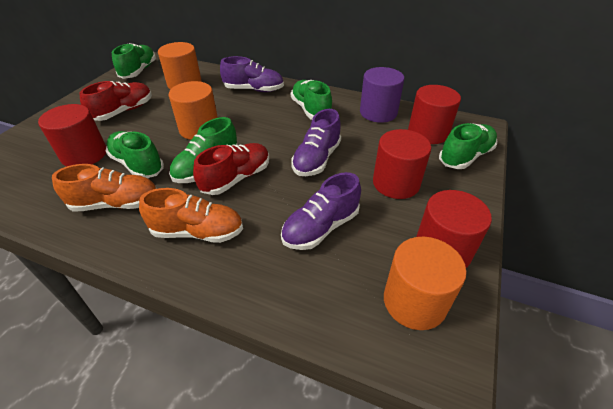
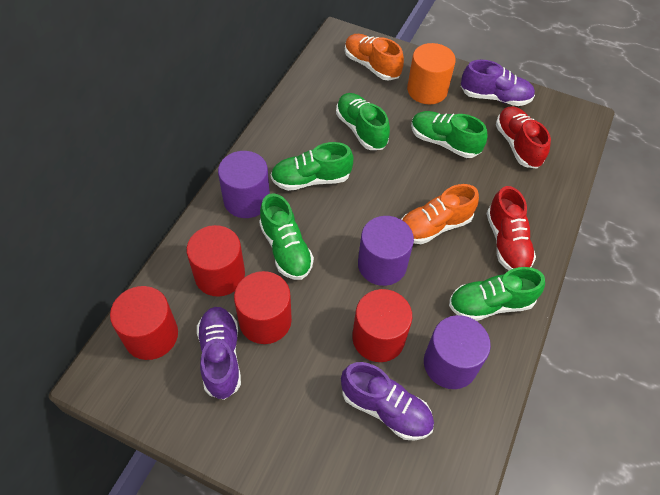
orange cylinder: [158,42,202,90] [169,81,218,140] [384,237,466,330] = 3 -> [407,43,456,104] = 1
purple cylinder: [360,67,405,123] = 1 -> [218,151,270,218] [358,216,414,286] [424,315,491,389] = 3

